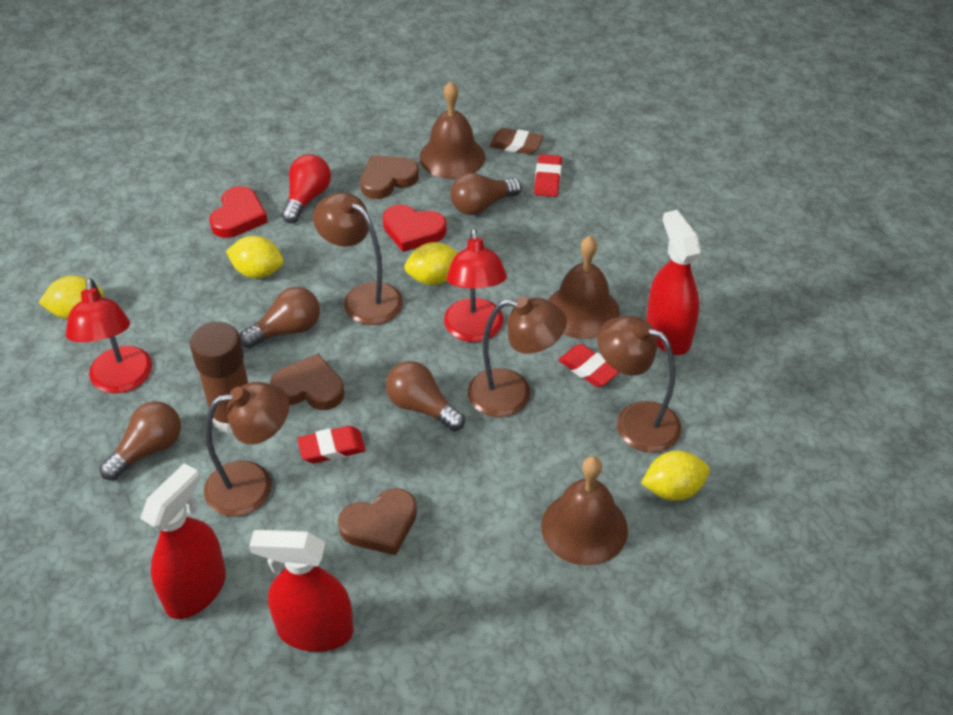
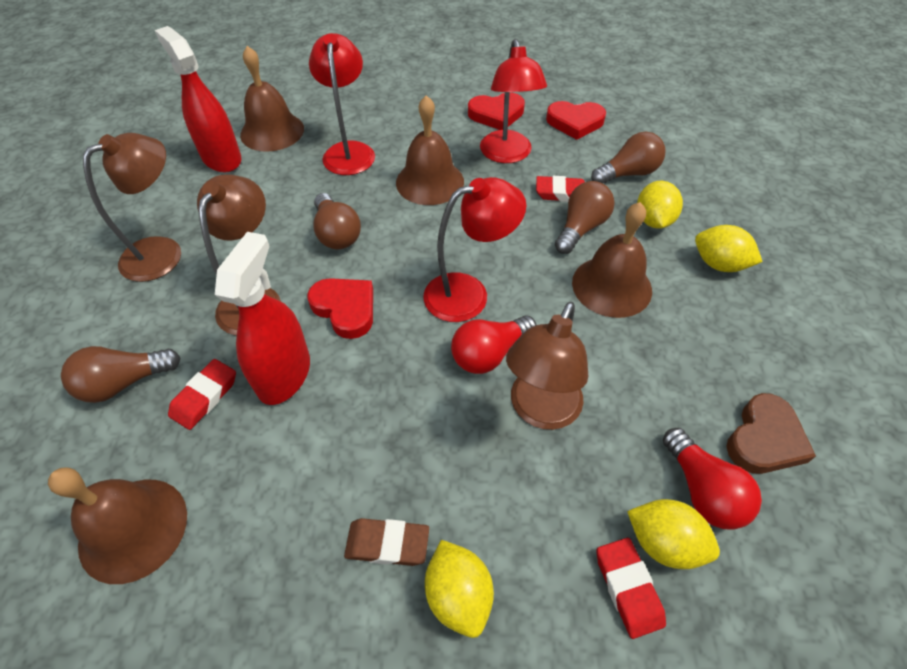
brown bell: [419,81,485,179] [541,456,628,566] [548,236,620,339] = 3 -> [48,467,187,584] [240,46,304,152] [396,95,464,205] [572,202,652,318] = 4
brown glue stick: [190,321,248,434] = 1 -> none = 0
brown heart: [270,354,344,410] [338,488,417,555] [360,155,419,199] = 3 -> [727,393,816,474] = 1
brown lamp: [204,382,289,517] [313,192,403,325] [468,296,567,417] [597,316,681,453] = 4 -> [83,133,181,282] [197,174,281,336] [506,302,588,430] = 3
red heart: [209,186,268,238] [383,205,447,252] = 2 -> [307,278,373,339] [468,93,525,130] [546,101,606,140] = 3
red lamp: [66,278,152,393] [444,228,507,342] = 2 -> [309,33,375,175] [423,177,526,322] [480,39,547,163] = 3
red light bulb: [282,155,331,223] = 1 -> [451,315,536,374] [663,428,762,530] = 2
red spray bottle: [140,463,226,619] [249,530,353,652] [646,210,701,355] = 3 -> [155,26,242,172] [215,232,310,405] = 2

